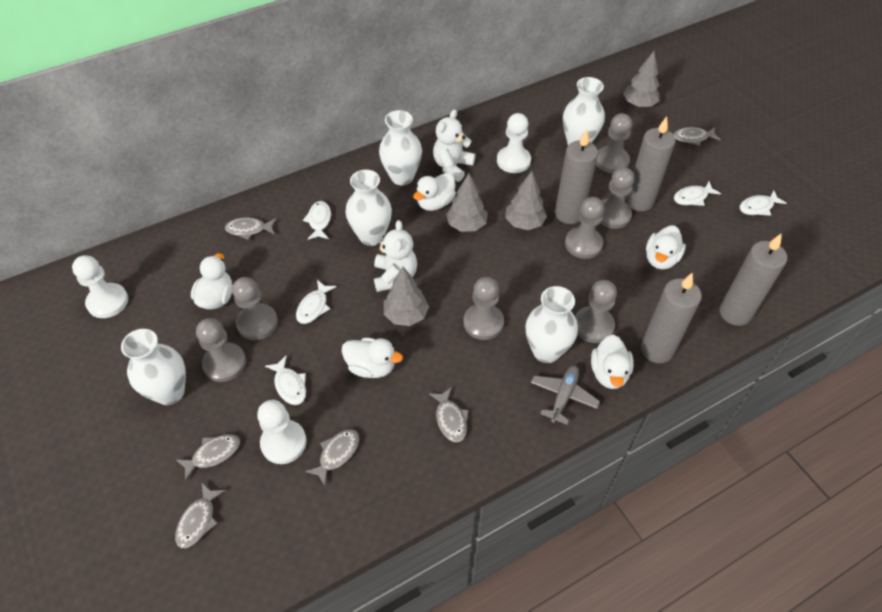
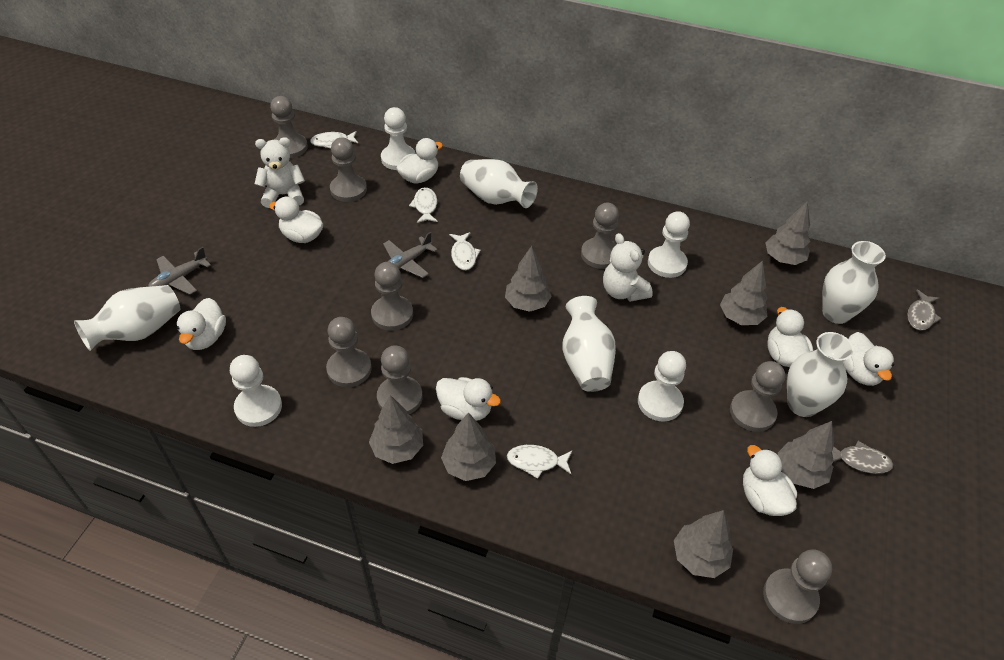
grey candle: [555,129,598,224] [626,117,676,211] [641,272,702,363] [720,233,787,326] = 4 -> none = 0
grey fish: [175,483,226,548] [176,434,240,481] [225,217,276,240] [305,429,359,485] [429,387,469,442] [673,127,721,146] = 6 -> [832,441,893,474] [907,289,942,330] = 2
grey pawn: [196,318,246,382] [232,277,278,340] [463,277,504,340] [565,197,604,259] [575,280,617,343] [596,113,632,173] [600,167,635,229] = 7 -> [270,96,308,158] [326,317,372,387] [330,138,367,202] [371,262,413,331] [377,345,423,414] [581,203,619,269] [730,361,785,432] [763,549,832,624] = 8
grey plane: [531,366,600,425] = 1 -> [148,247,211,295] [383,232,438,278] = 2
grey tree: [384,267,429,326] [446,173,488,232] [505,171,547,230] [623,51,660,107] = 4 -> [369,395,423,464] [441,412,496,481] [505,246,552,312] [674,510,733,578] [720,261,768,325] [765,201,810,265] [778,421,834,489] = 7
white duck: [191,253,233,309] [342,338,403,378] [413,172,456,211] [591,334,634,389] [646,225,686,269] = 5 -> [177,298,226,350] [269,197,323,243] [396,138,443,184] [436,377,501,421] [743,445,797,516] [767,307,813,367] [843,332,894,386] = 7
white fish: [265,355,306,405] [296,280,337,324] [303,201,331,240] [674,181,721,206] [740,191,787,216] = 5 -> [310,131,358,148] [409,187,438,223] [449,232,481,270] [507,445,572,479] = 4
white pawn: [72,255,128,318] [257,400,307,464] [497,113,531,173] = 3 -> [230,355,282,427] [381,107,416,170] [638,351,686,421] [648,211,690,278] = 4

